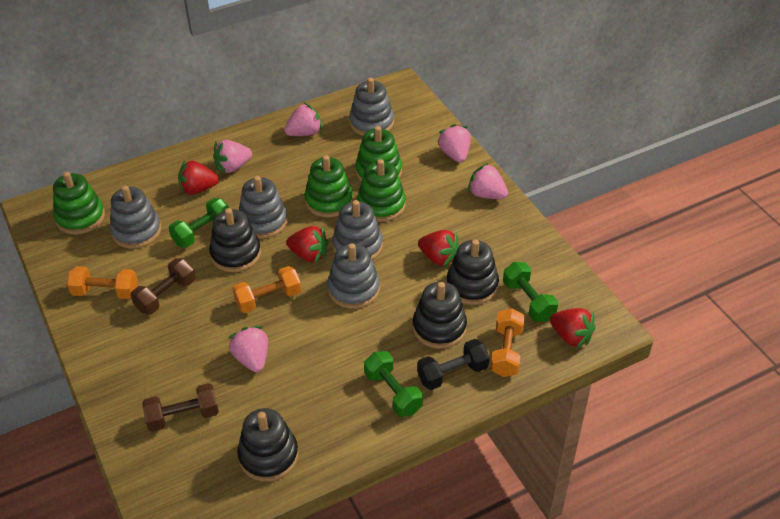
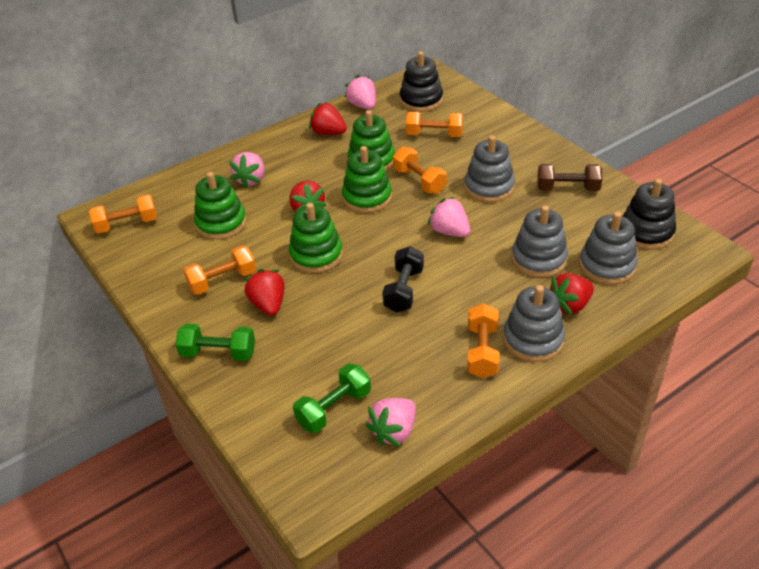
black stacking toy: [209,208,261,272] [237,408,298,482] [413,282,467,349] [446,239,499,305] = 4 -> [400,51,443,112] [623,179,676,250] = 2
brown dumbbell: [131,258,196,314] [142,383,219,432] = 2 -> [538,164,602,191] = 1
green dumbbell: [169,198,229,248] [364,351,423,417] [503,262,558,322] = 3 -> [175,323,255,361] [293,363,371,433] = 2
grey stacking toy: [110,185,162,249] [239,176,288,239] [327,243,380,309] [332,200,383,260] [349,78,394,136] = 5 -> [465,135,515,202] [503,285,565,362] [512,205,568,277] [579,212,638,285] = 4
orange dumbbell: [67,266,138,299] [232,266,301,313] [491,308,525,377] = 3 -> [89,194,157,234] [183,245,256,295] [393,147,447,194] [406,111,463,137] [467,303,499,378] = 5
pink strawberry: [213,140,252,173] [229,326,268,372] [284,103,322,136] [437,124,471,163] [468,163,508,199] = 5 -> [229,152,264,188] [344,75,376,110] [366,398,416,447] [428,197,470,237] = 4

